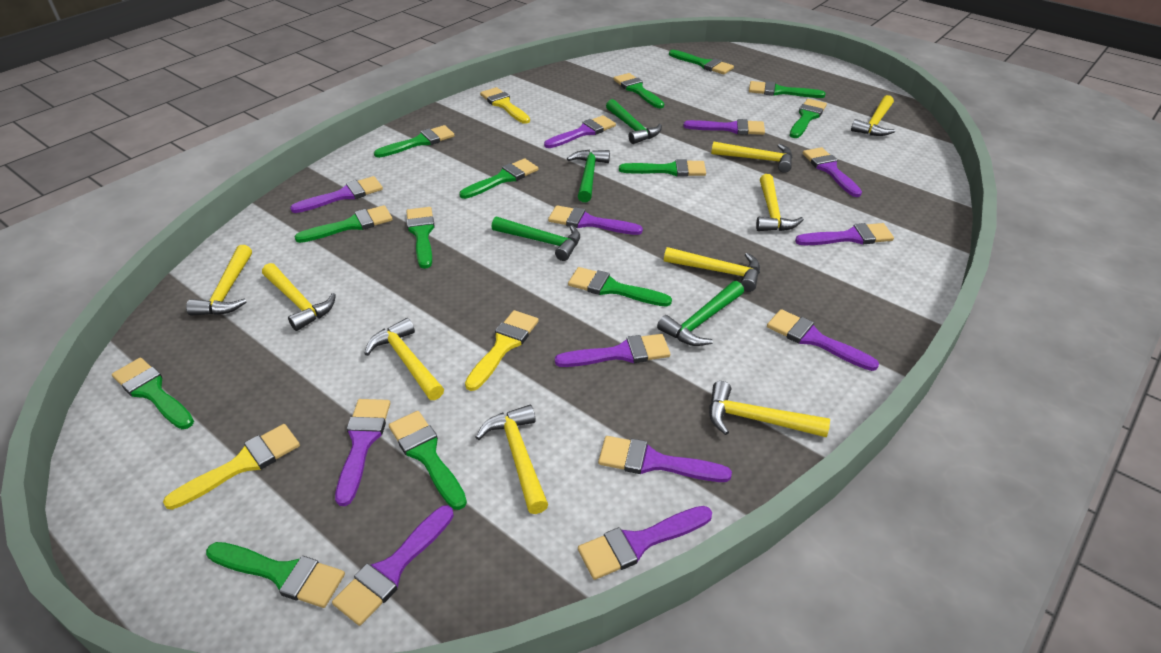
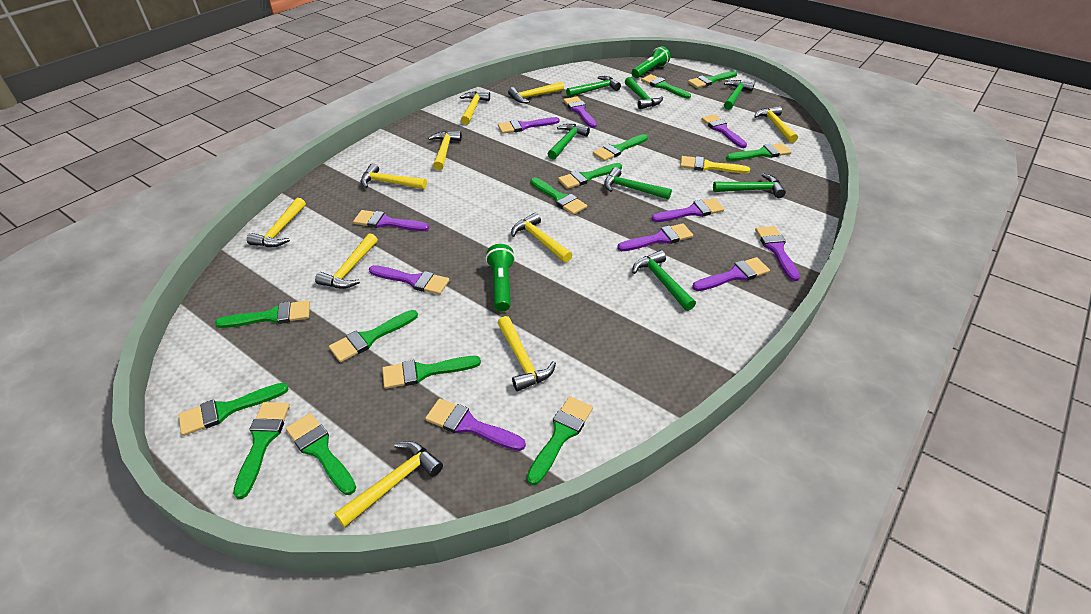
green flashlight: none = 0 -> [486,244,515,311] [632,46,670,78] = 2
green hammer: [492,217,580,261] [567,149,610,202] [606,99,662,144] [657,281,744,346] = 4 -> [548,124,590,160] [566,76,621,97] [604,167,672,200] [625,77,663,109] [632,250,696,311] [713,173,786,198] [724,80,755,110] = 7
purple brush: [290,176,383,213] [332,505,454,626] [335,399,390,506] [544,115,616,148] [548,205,643,235] [555,334,670,367] [578,506,712,580] [598,436,732,482] [684,119,765,135] [767,309,879,371] [795,223,894,245] [803,147,862,197] = 12 -> [353,210,429,231] [369,265,449,295] [425,398,526,451] [498,117,560,134] [563,96,597,128] [617,223,693,251] [652,198,724,222] [692,257,770,291] [701,114,747,148] [755,226,800,281] = 10
yellow brush: [163,424,300,510] [465,310,539,391] [480,87,530,124] = 3 -> [680,156,750,173] = 1
yellow hammer: [186,245,252,316] [262,263,336,331] [364,318,444,400] [475,405,548,514] [664,247,760,292] [709,381,830,437] [711,142,793,173] [756,174,804,231] [851,95,895,136] = 9 -> [247,198,306,247] [315,233,378,289] [334,441,443,528] [360,163,427,189] [428,131,462,170] [460,91,490,125] [498,316,556,391] [508,82,564,103] [511,212,572,263] [754,106,798,143] = 10

